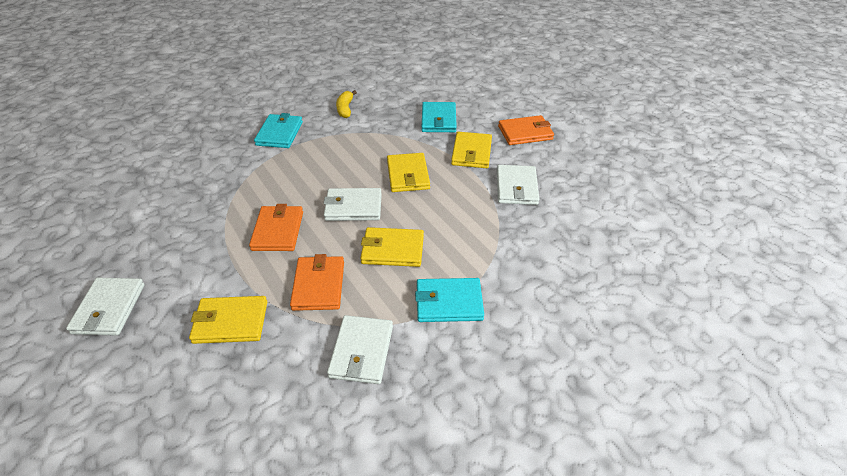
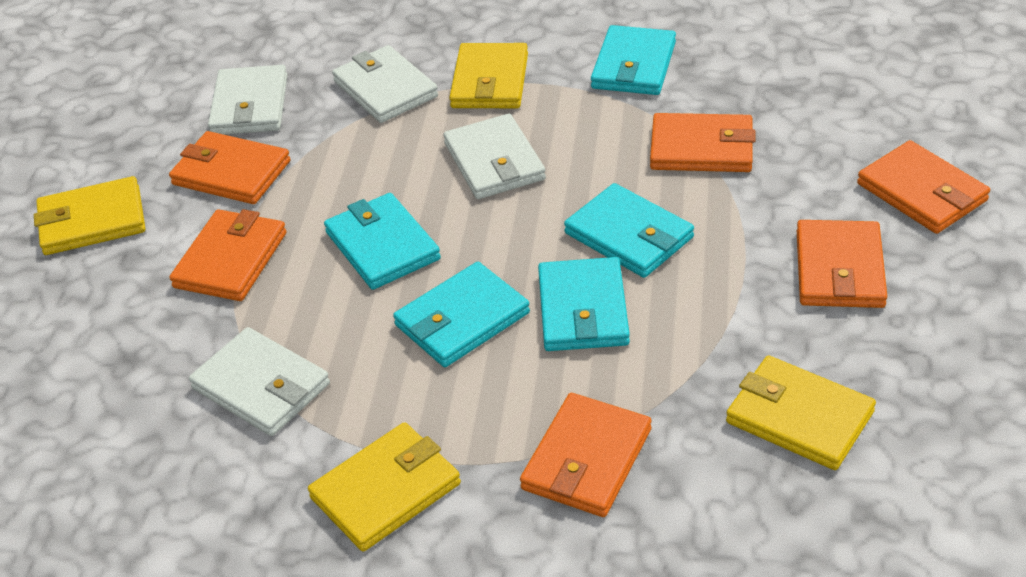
orange wallet: [249,204,303,251] [290,254,344,311] [498,115,554,145] = 3 -> [169,131,290,204] [169,209,286,301] [520,393,652,517] [650,113,755,172] [797,220,887,308] [857,140,990,234] = 6
turquoise wallet: [254,113,303,148] [415,278,484,322] [422,102,457,132] = 3 -> [324,193,441,290] [393,262,530,367] [538,257,630,351] [564,183,694,278] [591,25,676,95] = 5
yellow banana: [336,90,357,118] = 1 -> none = 0

